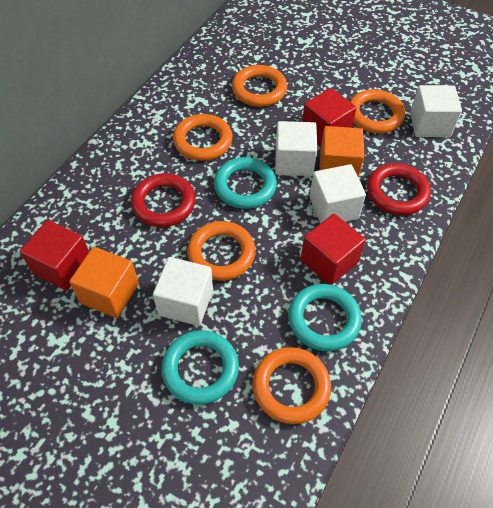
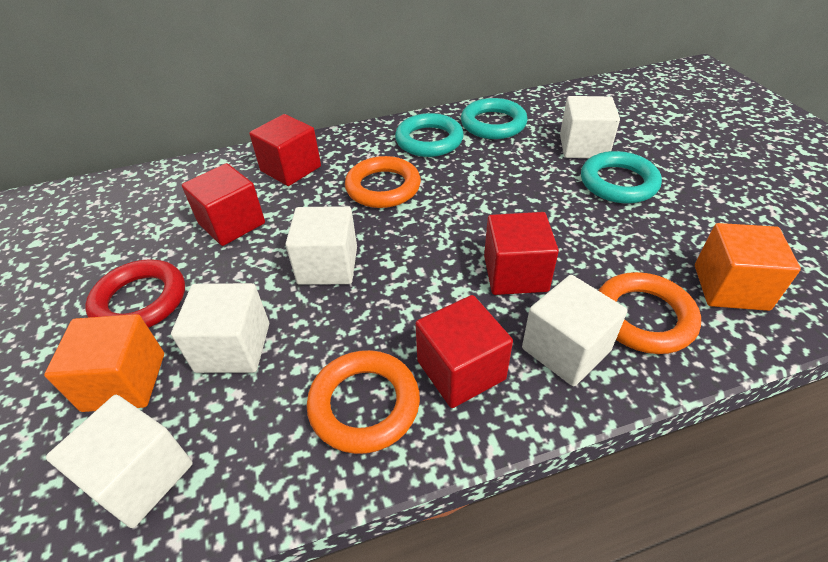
orange ring: [173,114,233,161] [187,221,256,281] [232,65,287,107] [253,347,331,424] [350,89,405,133] = 5 -> [307,350,420,454] [345,156,421,208] [598,272,701,354] = 3
red cube: [20,220,89,291] [301,214,366,285] [302,88,357,146] = 3 -> [182,163,265,246] [249,114,321,186] [415,295,513,408] [484,212,559,295] = 4
red ring: [131,173,196,227] [367,163,431,215] = 2 -> [85,259,185,328] = 1
white cube: [153,257,213,326] [275,121,317,176] [310,164,366,224] [410,85,462,137] = 4 -> [46,395,193,528] [171,283,269,373] [285,206,357,285] [522,275,628,386] [560,96,620,158] = 5

